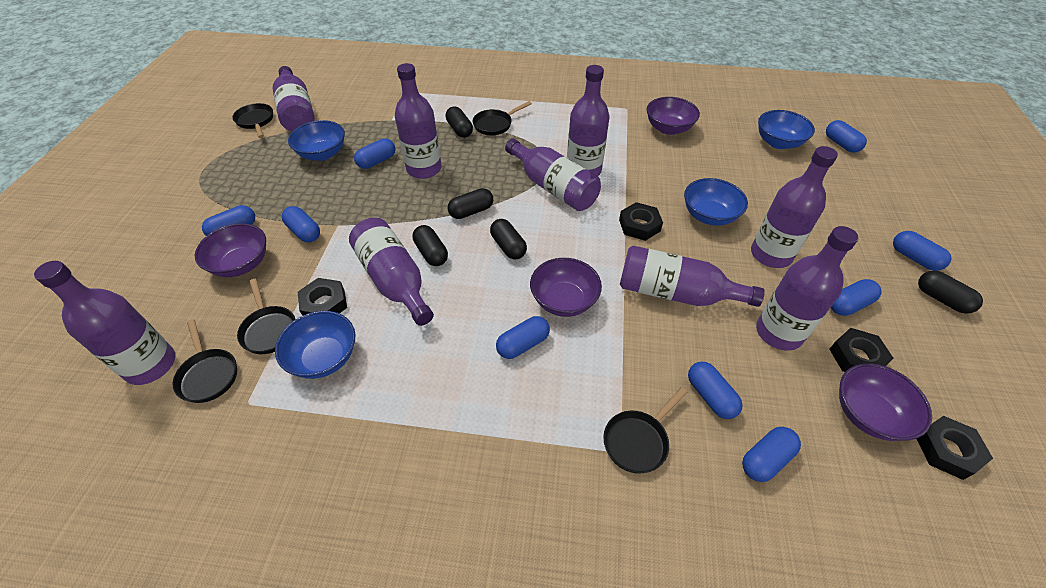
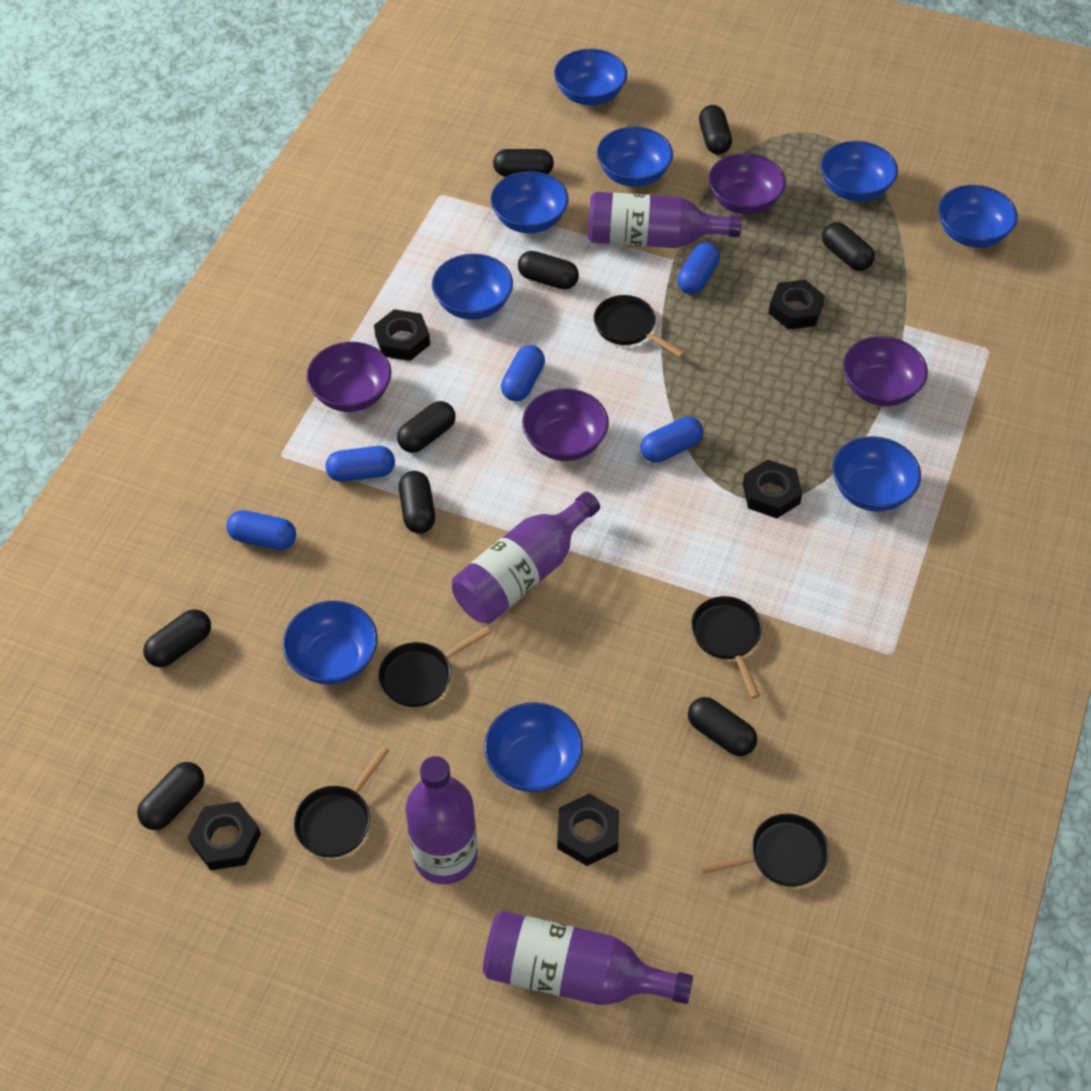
black capsule: [412,225,448,266] [446,107,473,138] [448,188,493,219] [490,219,527,259] [918,270,983,314] = 5 -> [137,762,204,830] [143,609,211,667] [397,401,456,453] [399,471,435,534] [493,149,554,177] [518,251,579,289] [688,697,757,756] [699,105,732,154] [822,222,875,271] = 9
black nut: [298,278,347,316] [619,202,663,241] [829,328,893,372] [917,416,993,480] = 4 -> [188,801,261,871] [374,309,430,361] [557,793,619,866] [743,460,802,518] [769,280,825,330] = 5
blue bowl: [275,311,356,379] [288,120,345,161] [684,178,748,226] [758,110,815,149] = 4 -> [283,601,378,685] [432,254,513,320] [484,702,583,792] [491,171,569,233] [554,49,627,105] [597,127,673,187] [821,141,898,202] [832,436,921,512] [938,185,1018,248] = 9
blue capsule: [202,205,255,236] [282,206,320,242] [354,138,396,169] [496,316,550,359] [688,362,743,419] [742,427,801,482] [826,120,867,153] [831,279,882,316] [893,231,951,271] = 9 -> [226,510,296,550] [325,446,395,482] [501,345,545,401] [641,417,703,463] [677,242,720,294] = 5
purple bottle: [34,261,175,385] [272,66,315,132] [349,218,434,326] [395,63,442,179] [505,139,601,211] [567,65,609,176] [620,246,765,307] [751,146,838,268] [756,226,858,351] = 9 -> [405,756,477,884] [452,491,600,624] [483,911,693,1005] [588,192,742,248] = 4

